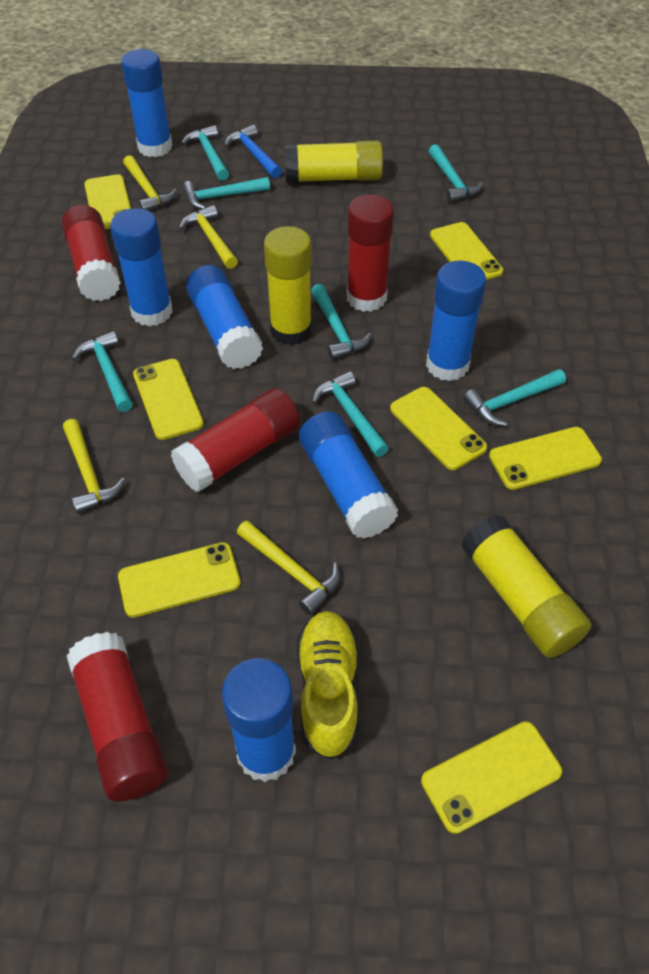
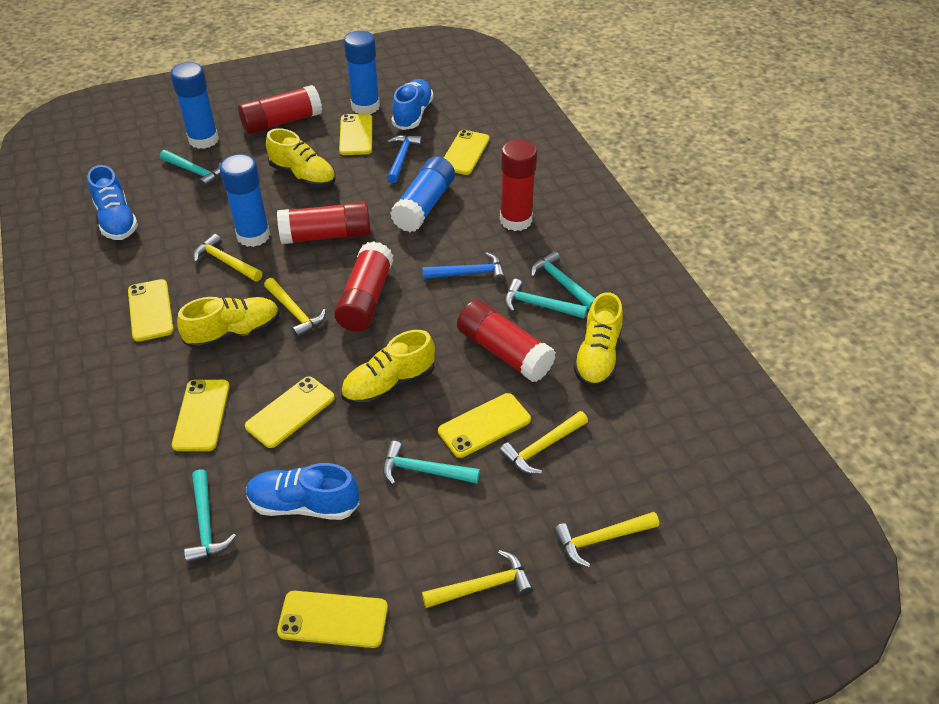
blue glue stick: [110,208,173,326] [121,49,173,157] [186,265,263,369] [222,658,296,782] [299,411,398,539] [426,261,486,381] = 6 -> [170,62,219,149] [220,154,270,247] [344,31,380,114] [390,157,455,232] = 4
blue hammer: [224,125,282,178] = 1 -> [387,135,422,183] [422,252,505,283] = 2
blue shoe: none = 0 -> [87,165,138,240] [246,463,360,520] [392,79,434,130] = 3
red glue stick: [62,205,121,301] [66,632,168,802] [171,388,300,492] [347,194,394,312] = 4 -> [238,85,322,134] [277,201,371,244] [334,241,393,331] [457,300,556,382] [500,139,537,231] = 5
turquoise hammer: [72,331,133,412] [182,125,229,181] [182,177,270,210] [311,284,372,360] [312,371,389,457] [429,144,483,202] [463,369,566,426] = 7 -> [160,150,221,189] [184,469,236,564] [383,441,480,485] [504,279,587,318] [531,251,595,310] = 5
yellow glue stick: [264,226,312,345] [284,141,383,183] [461,515,591,658] = 3 -> none = 0
yellow hammer: [63,419,125,514] [123,155,177,211] [179,205,238,269] [237,520,341,615] = 4 -> [193,234,262,282] [264,278,326,339] [422,550,533,608] [499,411,588,474] [554,512,659,567] = 5
yellow shoe: [297,611,358,760] = 1 -> [177,297,280,350] [266,128,336,188] [341,330,435,406] [573,292,623,388] = 4

